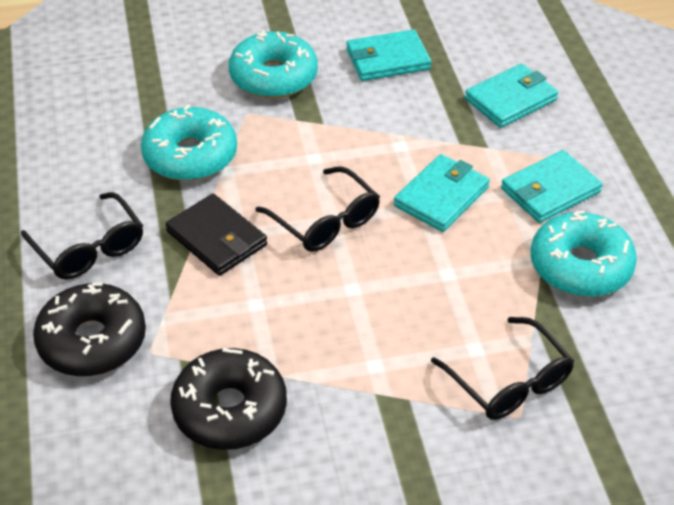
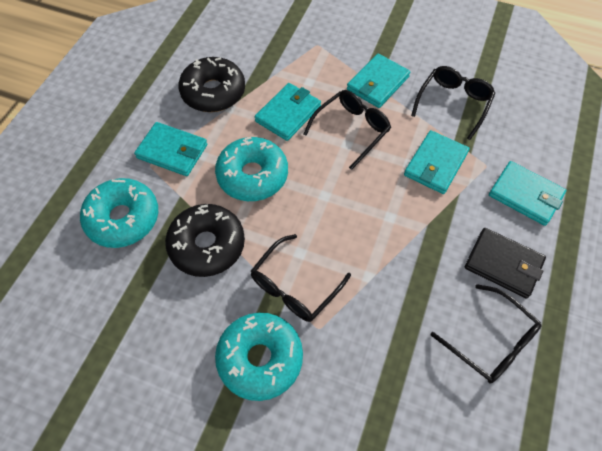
black glasses: [21,192,143,279] [255,166,380,252] [431,317,574,420] = 3 -> [251,234,351,322] [304,90,391,170] [411,66,495,140] [431,284,541,383] = 4
turquoise wallet: [346,29,431,81] [394,154,490,232] [465,63,558,128] [501,150,603,223] = 4 -> [134,122,207,176] [255,83,321,141] [347,54,410,108] [404,130,470,194] [489,161,566,226] = 5

